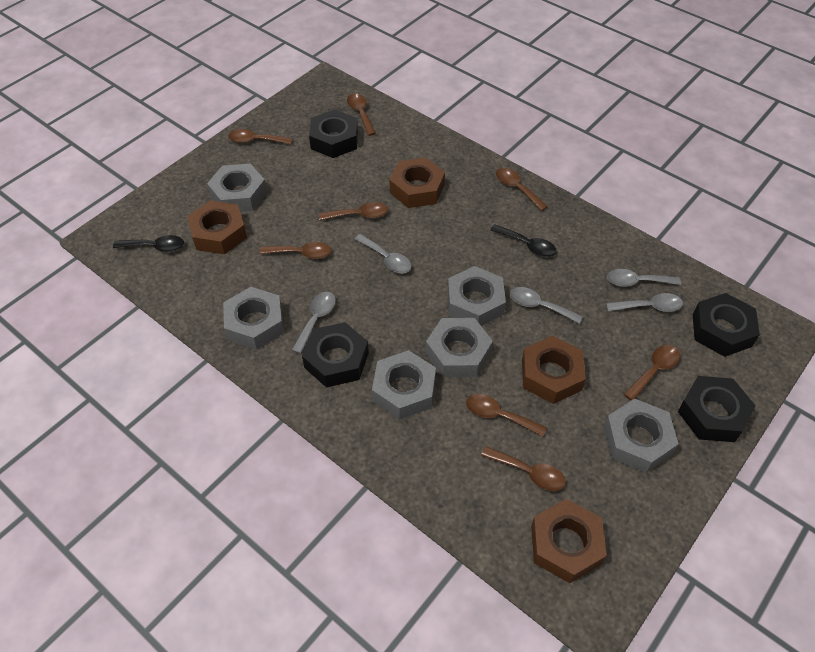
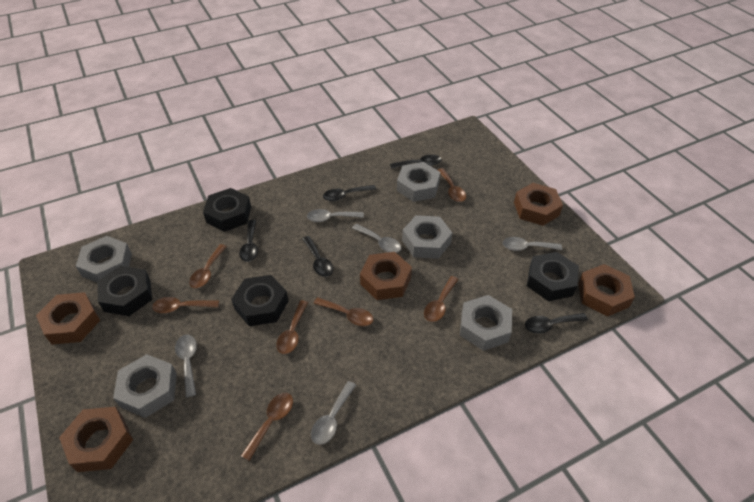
black spoon: [113,235,184,252] [491,224,557,257] = 2 -> [239,220,258,262] [302,236,334,277] [323,185,376,201] [390,155,441,169] [525,313,588,334] = 5
brown nut: [187,200,247,254] [390,158,445,208] [522,336,586,404] [531,499,607,583] = 4 -> [36,292,100,345] [59,407,133,472] [360,252,412,300] [514,183,563,226] [578,264,635,317] = 5
brown spoon: [228,129,292,144] [259,242,331,259] [319,202,388,220] [347,93,376,136] [466,394,547,437] [481,446,566,491] [496,168,548,211] [624,345,680,400] = 8 -> [152,297,219,313] [189,244,227,288] [241,393,293,461] [276,300,308,354] [313,297,373,326] [424,276,459,322] [438,168,466,202] = 7
grey nut: [207,164,267,212] [223,287,284,350] [372,350,436,420] [426,318,493,377] [447,266,506,326] [604,398,679,473] = 6 -> [76,236,132,283] [113,354,177,418] [397,162,440,202] [402,215,452,259] [460,295,512,351] = 5

